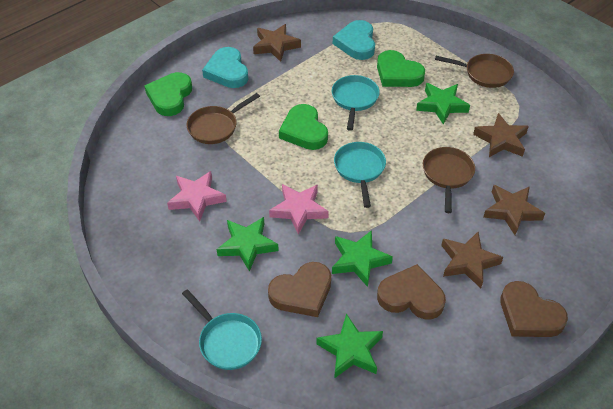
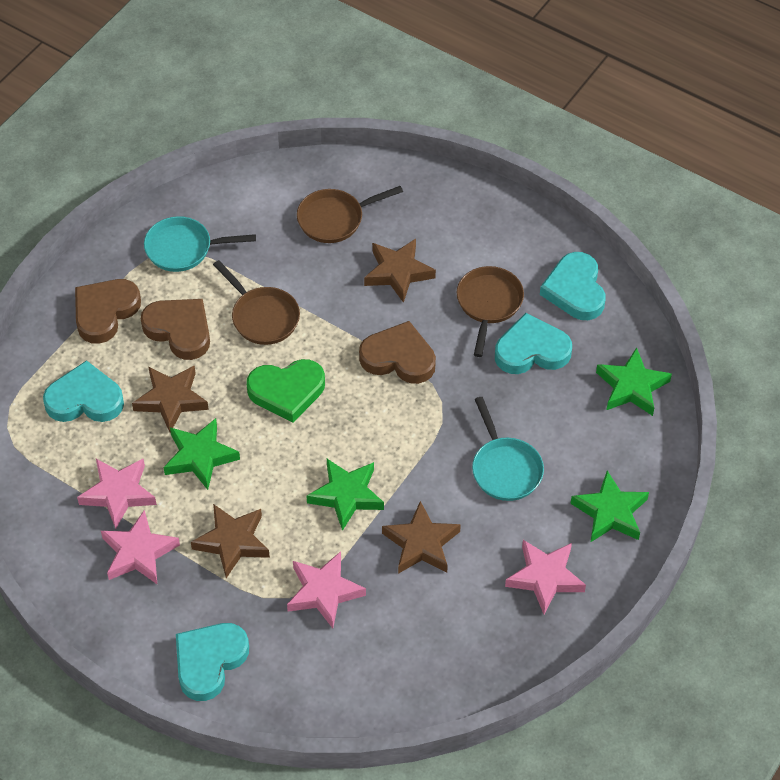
green heart: [144,72,192,116] [279,104,328,150] [377,50,425,87] = 3 -> [247,359,325,423] = 1
pink star: [167,171,227,222] [269,184,329,235] = 2 -> [77,459,157,529] [101,510,180,584] [287,551,366,628] [505,540,586,614] = 4
turquoise heart: [202,47,248,88] [333,20,375,60] = 2 -> [43,360,124,422] [176,623,249,701] [495,313,572,374] [540,252,606,320] = 4
turquoise pan: [182,289,262,370] [332,75,380,131] [334,142,386,208] = 3 -> [144,216,256,272] [472,397,544,501] = 2

